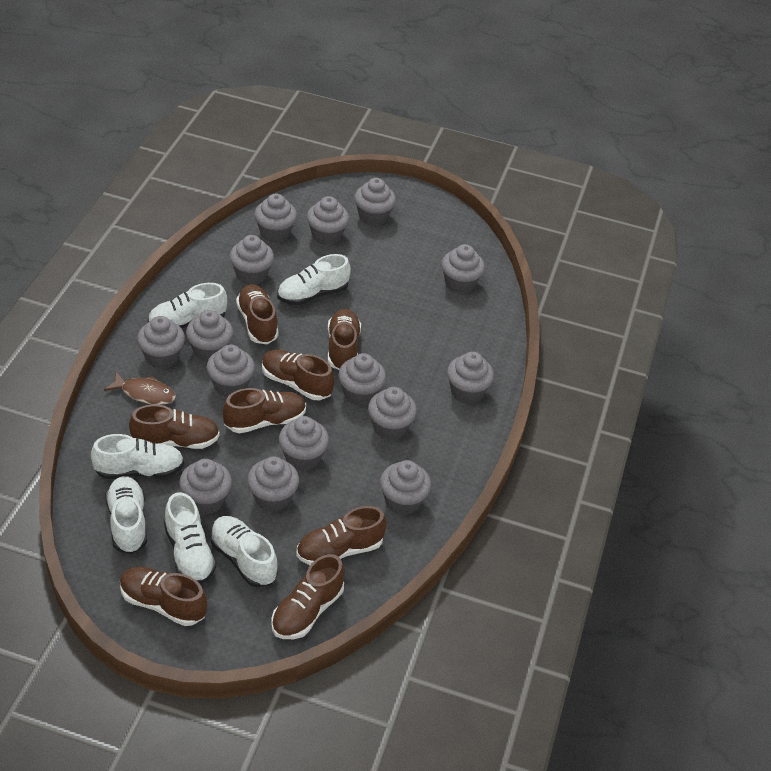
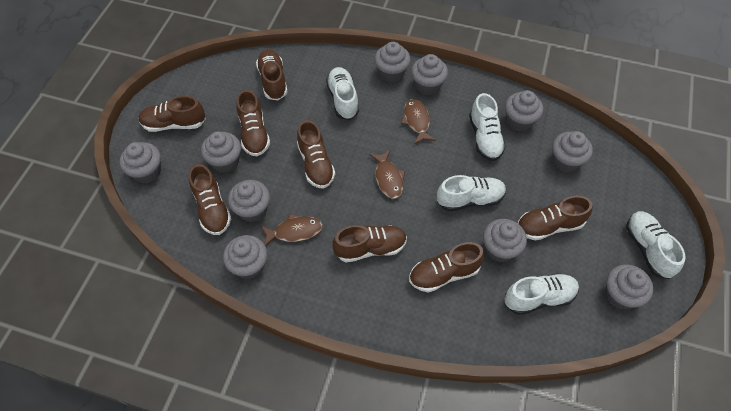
brown fish: [104,372,176,405] = 1 -> [261,214,323,246] [369,149,405,199] [401,99,436,145] = 3
grey cupcake: [137,316,185,369] [179,459,232,515] [186,310,233,362] [207,345,255,397] [230,235,274,285] [247,456,299,512] [254,194,297,243] [279,416,329,471] [307,196,349,245] [338,353,386,406] [354,178,396,226] [368,387,417,440] [380,460,431,515] [441,244,485,294] [447,352,494,404] = 15 -> [120,142,161,184] [201,131,241,173] [223,235,267,279] [228,180,270,222] [374,42,411,83] [411,54,448,95] [483,219,527,262] [505,90,543,132] [552,131,593,173] [605,265,653,310] = 10
white shoe: [91,434,184,479] [105,476,147,554] [148,283,227,328] [164,492,216,585] [211,516,278,587] [277,254,351,305] = 6 -> [326,67,359,120] [437,175,506,211] [469,93,506,161] [504,273,579,315] [626,211,686,279] = 5

